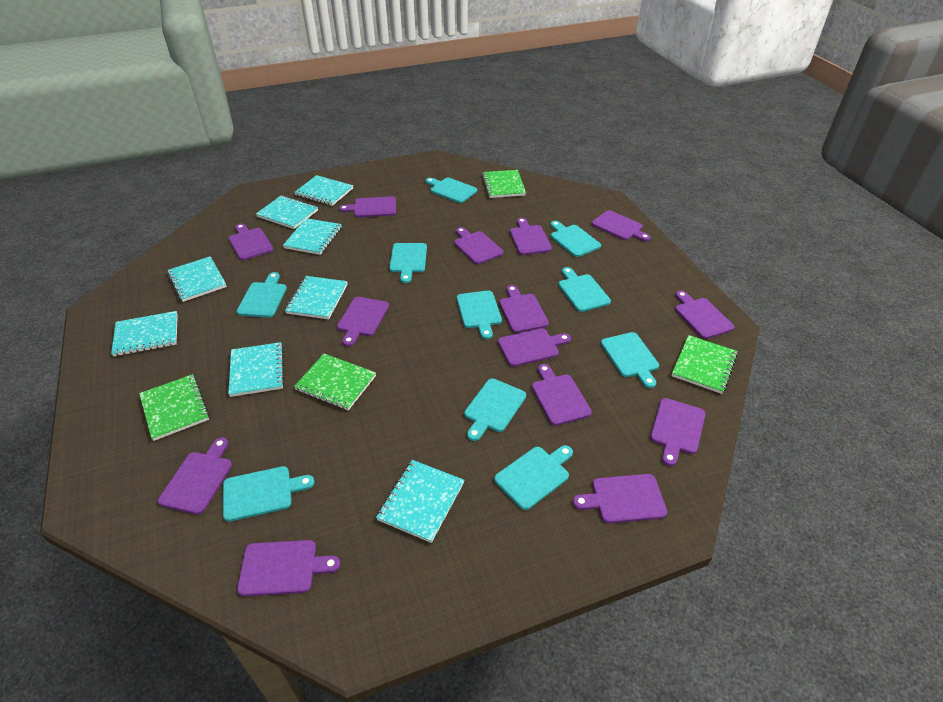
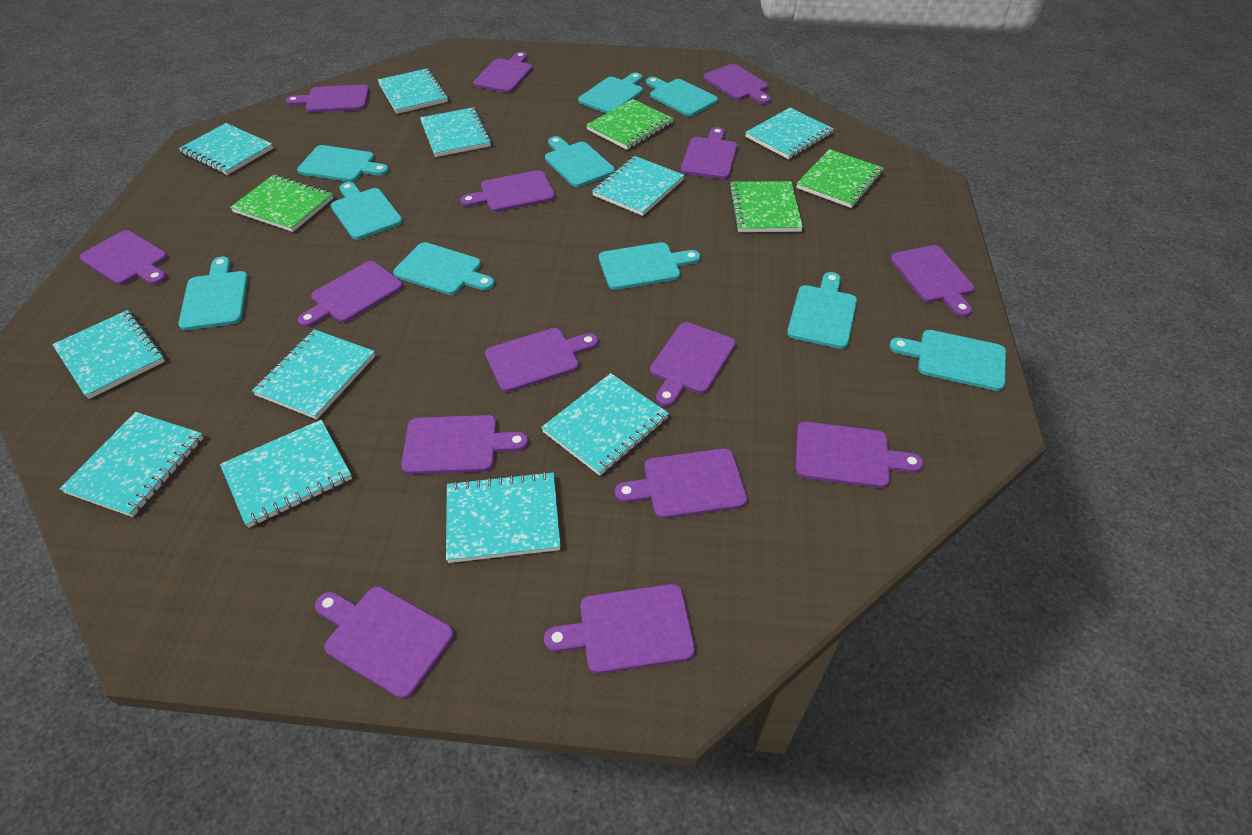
purple cutting board: [158,438,232,515] [228,224,273,260] [237,540,340,596] [337,297,389,347] [339,196,396,217] [454,227,503,264] [498,328,571,367] [499,285,549,333] [510,218,552,255] [532,364,592,426] [573,474,667,523] [592,210,650,241] [650,398,705,466] [675,291,734,339] = 14 -> [80,230,168,285] [286,84,369,113] [298,261,403,327] [315,586,454,699] [401,415,528,475] [460,170,555,212] [473,52,533,93] [485,328,598,392] [544,584,695,674] [615,448,747,519] [650,322,736,406] [681,127,737,179] [703,64,771,104] [795,422,923,488] [890,245,974,317] = 15
turquoise notebook: [111,311,178,357] [167,256,227,302] [228,342,284,397] [256,195,318,229] [283,218,342,255] [285,276,348,319] [294,175,353,206] [376,460,464,543] = 8 -> [52,310,165,399] [60,412,204,517] [178,123,273,175] [220,420,352,528] [252,329,375,420] [378,68,448,114] [420,107,492,157] [446,471,561,563] [541,373,669,476] [592,156,684,216] [745,108,834,159] = 11

